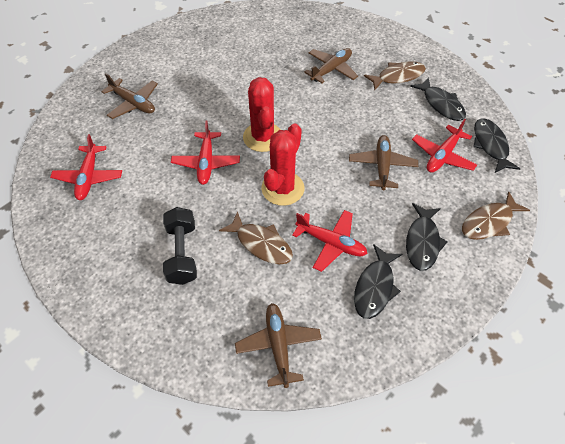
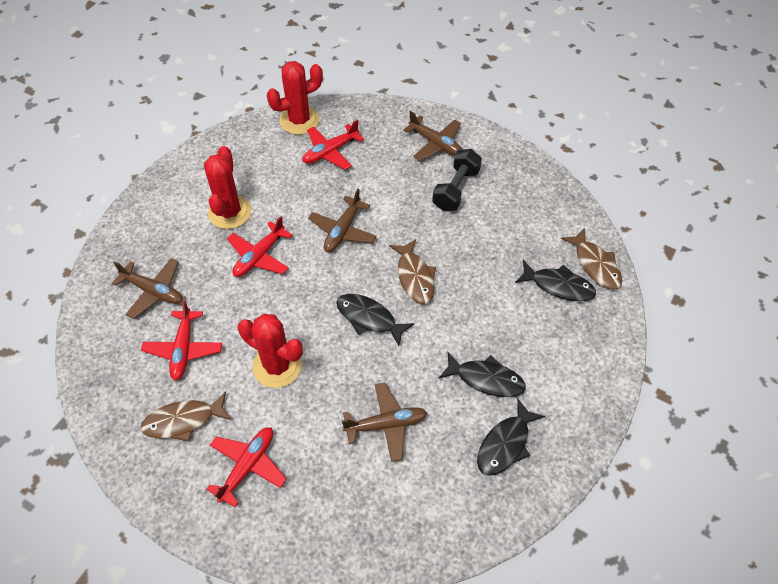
red cactus: [243,77,281,152] [261,123,305,206] = 2 -> [204,146,251,229] [238,314,303,388] [267,61,323,135] = 3

